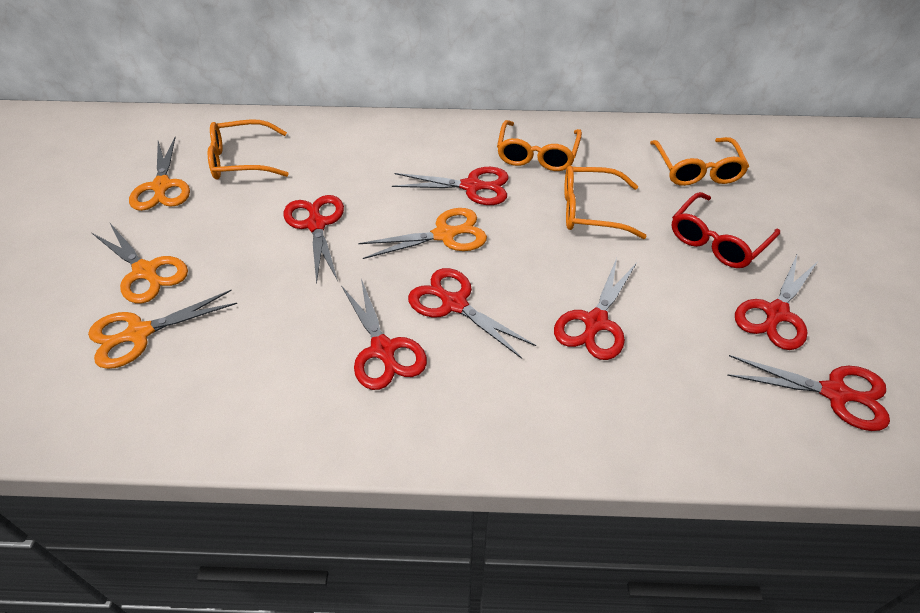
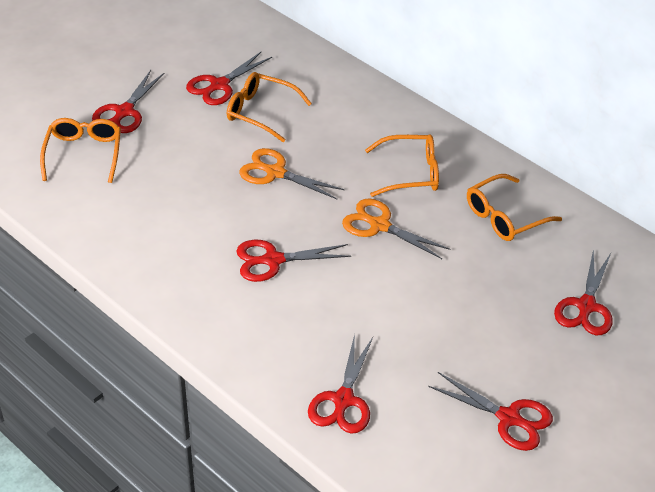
orange scissors: [88,290,237,369] [92,223,188,303] [129,137,190,211] [358,208,487,259] = 4 -> [239,148,345,199] [342,198,451,259] = 2
red glasses: [672,192,780,268] = 1 -> none = 0
red scissors: [284,195,344,284] [341,279,427,390] [392,167,509,205] [408,268,536,359] [554,258,637,360] [727,355,890,431] [735,255,818,350] = 7 -> [92,70,165,133] [186,51,272,105] [236,240,351,282] [308,334,373,434] [428,372,553,451] [554,249,613,335] = 6

